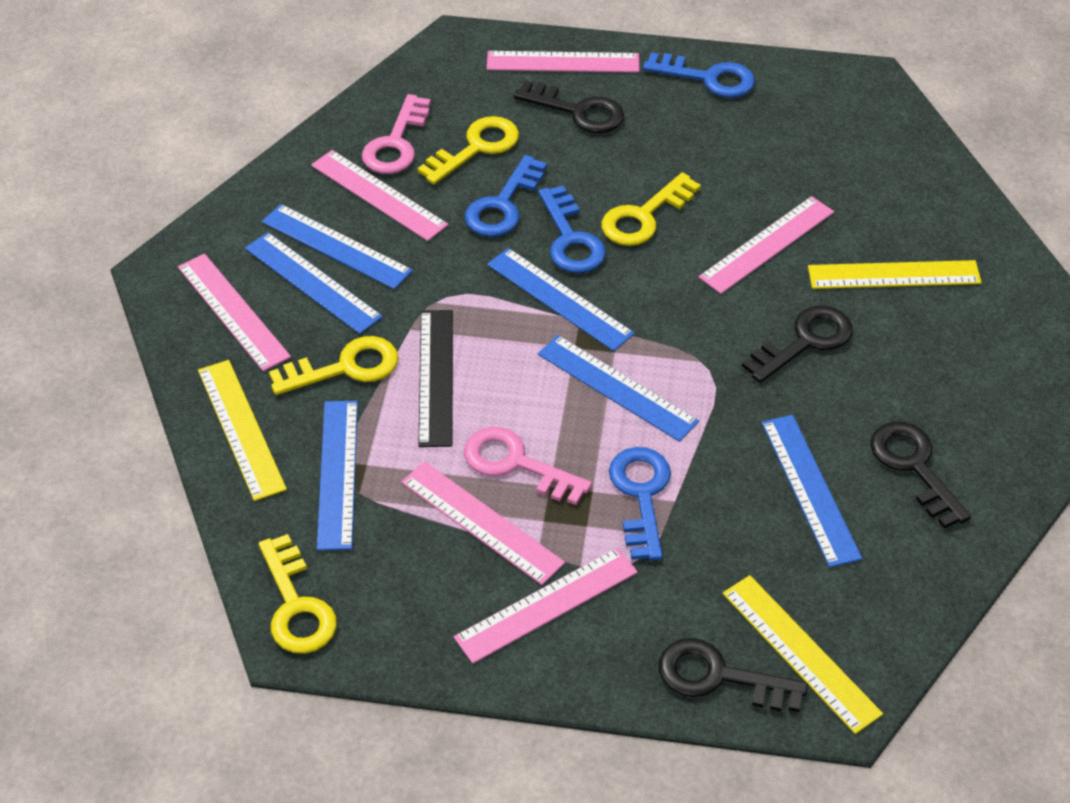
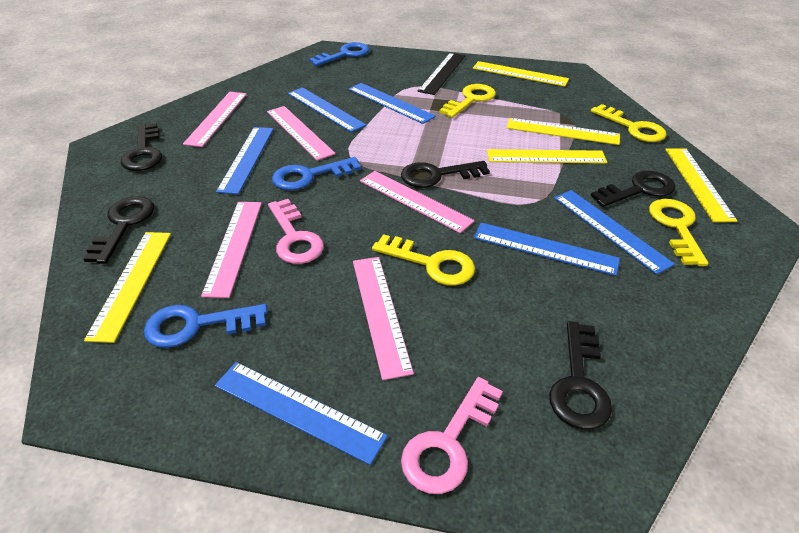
black key: [514,81,624,133] [659,638,808,712] [742,306,853,383] [871,422,971,529] = 4 -> [83,196,154,264] [121,123,162,171] [401,161,490,188] [549,321,612,430] [590,171,675,207] = 5
blue key: [465,155,547,237] [538,185,606,273] [609,447,671,560] [643,52,755,98] = 4 -> [144,304,268,348] [272,157,361,190] [309,42,370,66] = 3
pink ruler: [178,254,291,371] [311,150,448,241] [401,462,565,585] [454,547,638,664] [487,51,639,73] [699,196,834,294] = 6 -> [183,92,247,147] [201,202,262,298] [267,106,336,161] [353,257,414,380] [360,171,474,233] = 5
yellow ruler: [198,360,287,501] [723,575,883,734] [808,260,982,289] = 3 -> [84,232,171,343] [473,61,569,87] [487,149,608,164] [507,118,620,145] [665,148,737,222] = 5

